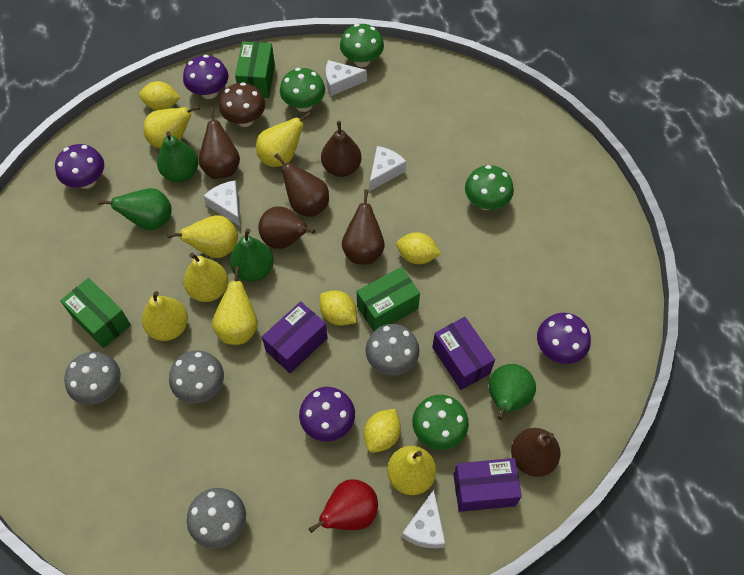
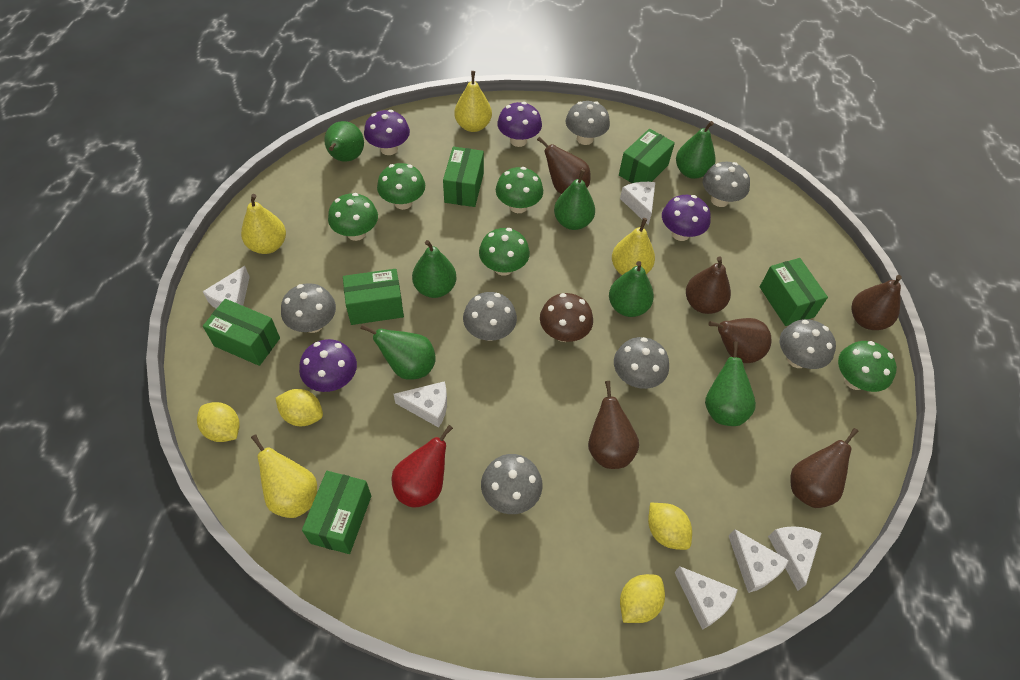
green box: [60,278,131,348] [235,41,275,98] [357,267,420,331] = 3 -> [203,299,280,366] [302,471,371,554] [343,269,404,325] [443,146,484,207] [619,129,675,183] [760,258,828,326] = 6
green mushroom: [280,68,325,112] [340,24,384,67] [412,395,469,450] [465,165,514,210] = 4 -> [328,193,378,241] [377,163,425,210] [479,228,530,276] [496,167,543,213] [838,341,897,392] = 5
green pear: [98,188,172,230] [157,131,198,182] [230,228,274,282] [489,364,536,420] = 4 -> [324,121,364,162] [360,324,436,380] [412,240,457,298] [554,169,595,230] [609,261,654,317] [676,121,716,179] [705,341,756,426] = 7
grey mushroom: [64,352,121,405] [169,350,224,404] [187,488,246,548] [365,324,419,376] = 4 -> [281,283,336,333] [463,292,517,341] [481,454,543,514] [566,101,610,145] [614,337,669,389] [703,162,750,207] [780,319,836,369] = 7
purple box: [262,301,327,373] [432,317,495,390] [453,458,522,512] = 3 -> none = 0
white cheese: [204,180,241,227] [326,60,367,96] [370,146,406,191] [402,490,446,548] = 4 -> [202,266,250,309] [393,381,447,428] [620,182,655,225] [674,566,738,630] [729,529,789,593] [768,526,822,591] = 6
yellow pear: [142,291,188,341] [143,105,200,149] [167,215,238,258] [184,253,228,302] [212,266,258,345] [256,111,312,167] [387,446,436,495] = 7 -> [241,194,286,254] [251,434,317,518] [454,71,492,132] [612,218,655,275] = 4

